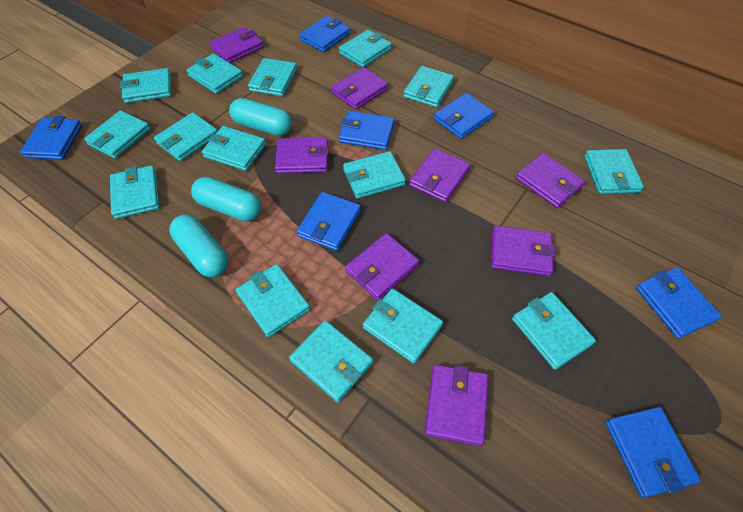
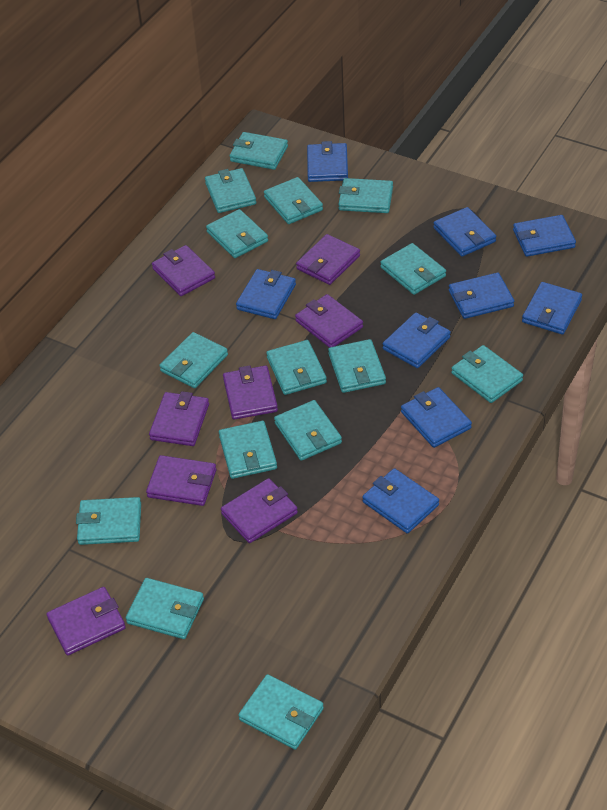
blue wallet: [20,116,82,160] [297,192,361,251] [299,16,351,52] [339,111,394,150] [434,93,494,139] [605,407,701,498] [636,267,722,339] = 7 -> [236,269,296,319] [307,141,348,182] [362,468,439,534] [383,312,451,368] [401,387,472,448] [433,207,496,256] [449,273,514,319] [513,215,576,257] [522,282,582,335] = 9
turquoise capsule: [170,214,229,277] [191,177,262,222] [229,98,292,136] = 3 -> none = 0

